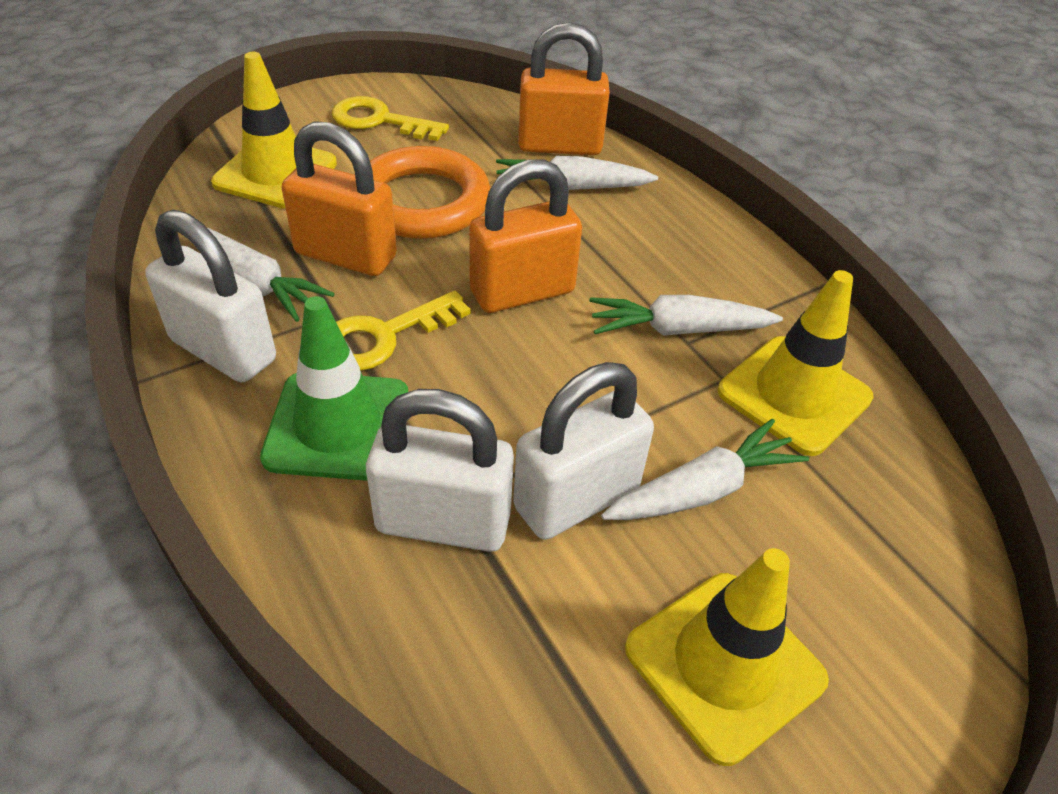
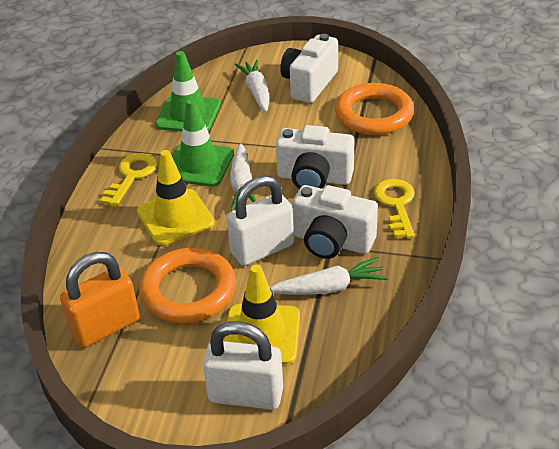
green traffic cone: [260,296,408,481] = 1 -> [155,51,221,132] [172,99,234,187] = 2
orange padlock: [282,121,397,276] [469,159,582,313] [518,22,610,155] = 3 -> [60,252,140,348] = 1
orange ring: [370,146,490,239] = 1 -> [139,248,236,323] [335,83,414,135] = 2
white camera: none = 0 -> [276,125,354,189] [280,34,338,103] [292,185,378,259] = 3
white carrot: [207,228,335,322] [496,156,658,190] [590,295,783,336] [601,419,809,520] = 4 -> [230,143,256,211] [235,60,269,112] [270,257,388,295] = 3
white padlock: [145,210,276,382] [366,389,514,552] [513,362,654,540] = 3 -> [203,321,283,410] [227,175,294,266] = 2
yellow traffic cone: [211,52,337,209] [625,548,829,766] [718,270,874,456] = 3 -> [137,150,215,245] [223,264,300,365] = 2

